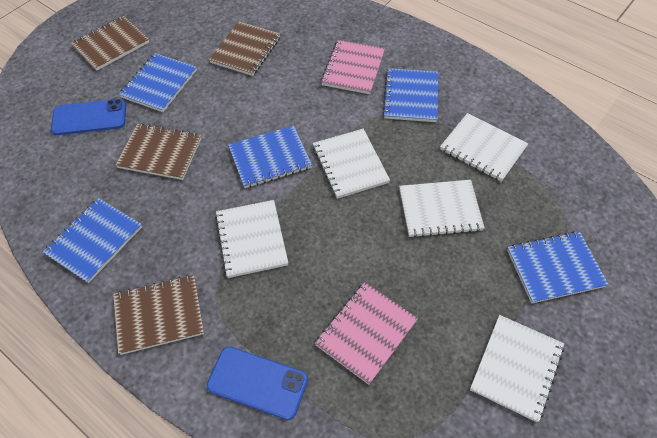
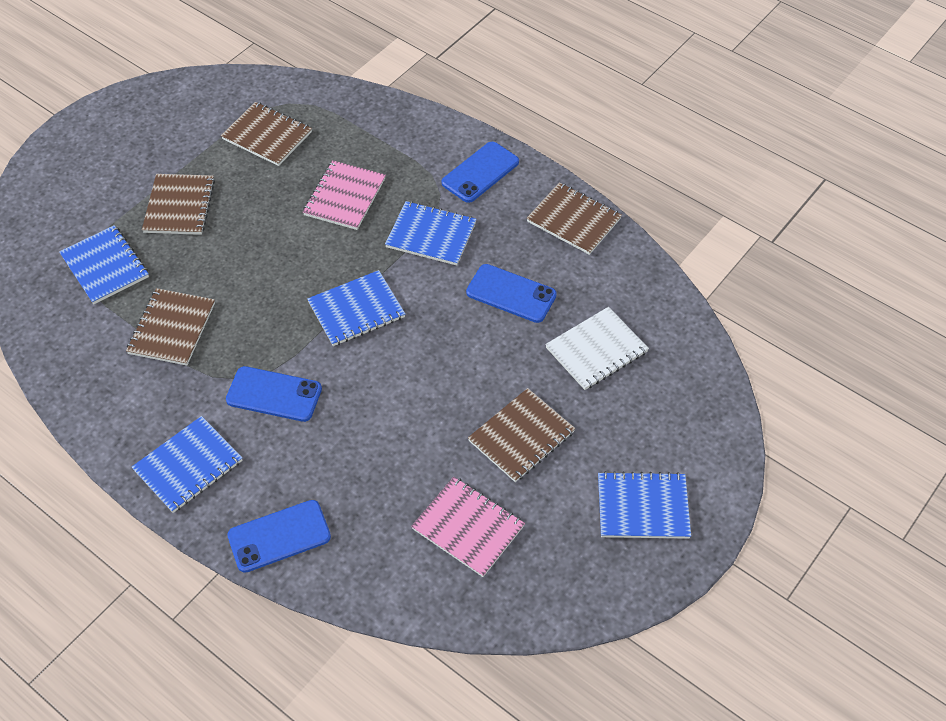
blue phone: [51,99,126,135] [207,347,308,420] = 2 -> [226,366,322,422] [227,500,331,573] [442,142,519,203] [466,264,557,323] = 4
brown notebook: [71,16,149,71] [113,275,204,355] [116,123,201,180] [209,21,280,76] = 4 -> [126,288,215,366] [142,174,215,235] [221,102,312,166] [468,388,575,482] [527,182,622,255] = 5
white notebook: [215,200,288,278] [313,129,390,199] [399,180,485,238] [440,113,528,182] [470,315,564,422] = 5 -> [545,307,649,390] = 1

